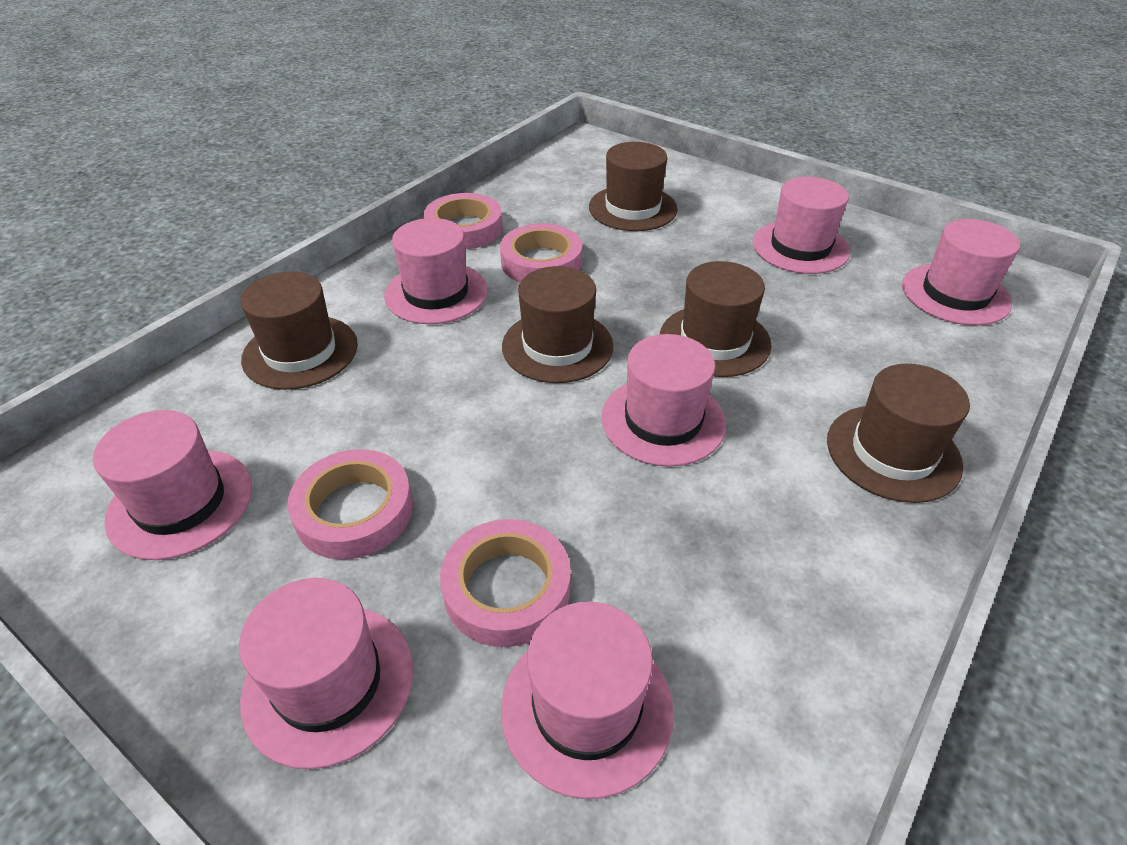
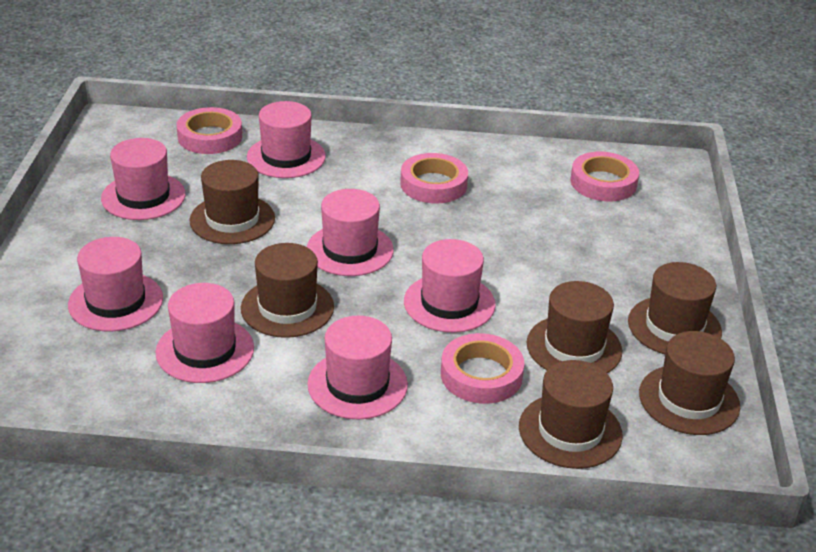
brown hat: [241,271,358,390] [502,266,614,383] [589,142,678,231] [660,261,772,377] [827,364,970,503] = 5 -> [189,160,275,244] [241,243,334,338] [519,360,623,469] [527,281,622,373] [628,262,722,354] [639,331,740,435] = 6

